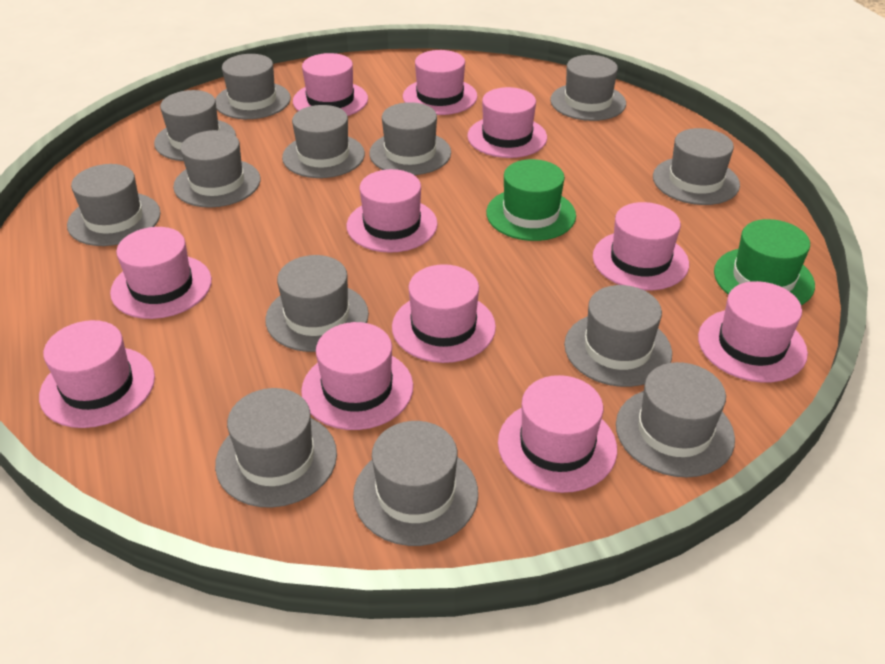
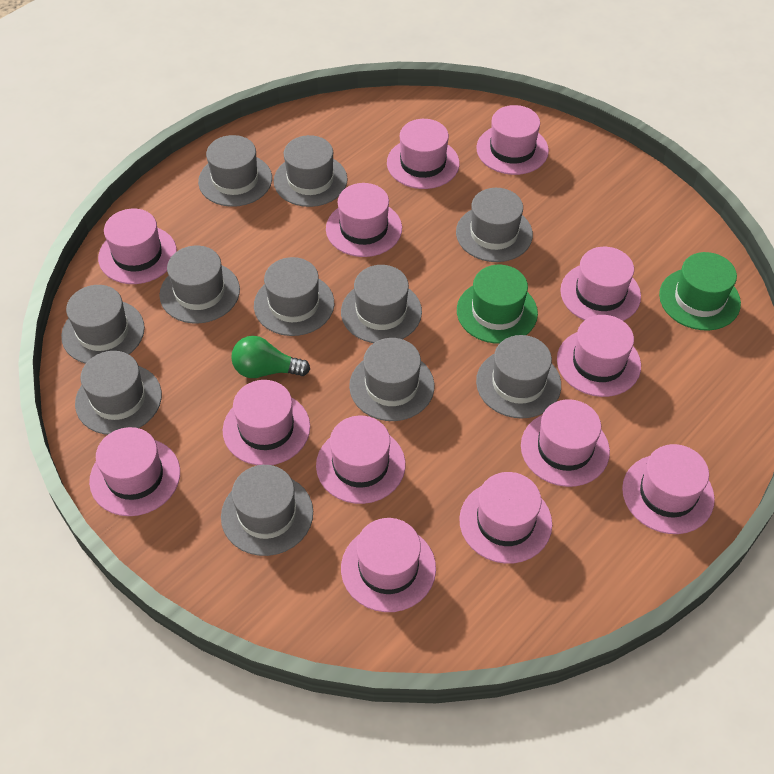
green light bulb: none = 0 -> [231,336,310,378] = 1
grey hat: [67,164,161,246] [154,90,236,161] [173,130,261,208] [215,54,291,119] [215,388,337,508] [265,255,369,352] [282,105,365,178] [353,421,478,546] [369,102,451,175] [550,55,626,121] [564,285,672,387] [616,362,735,477] [653,128,740,205] = 13 -> [61,285,145,364] [75,351,162,435] [159,245,240,324] [198,135,272,207] [221,465,313,556] [254,257,334,336] [274,135,348,207] [341,265,422,343] [349,338,434,421] [456,188,533,262] [476,335,561,419] = 11
pink hat: [39,320,155,428] [110,227,212,319] [293,53,368,116] [301,322,413,430] [347,169,438,253] [392,264,496,363] [403,50,477,115] [467,87,547,158] [498,375,617,493] [593,202,689,290] [698,281,808,383] = 11 -> [89,427,180,516] [98,209,177,284] [223,380,310,465] [316,416,406,504] [326,183,402,257] [341,518,436,612] [387,119,460,189] [459,472,552,564] [476,105,549,175] [521,399,610,487] [557,315,641,397] [560,247,641,321] [622,444,715,534] = 13

